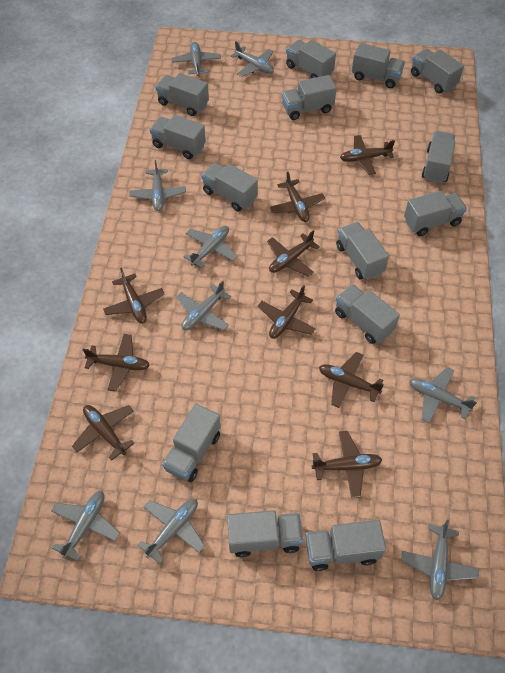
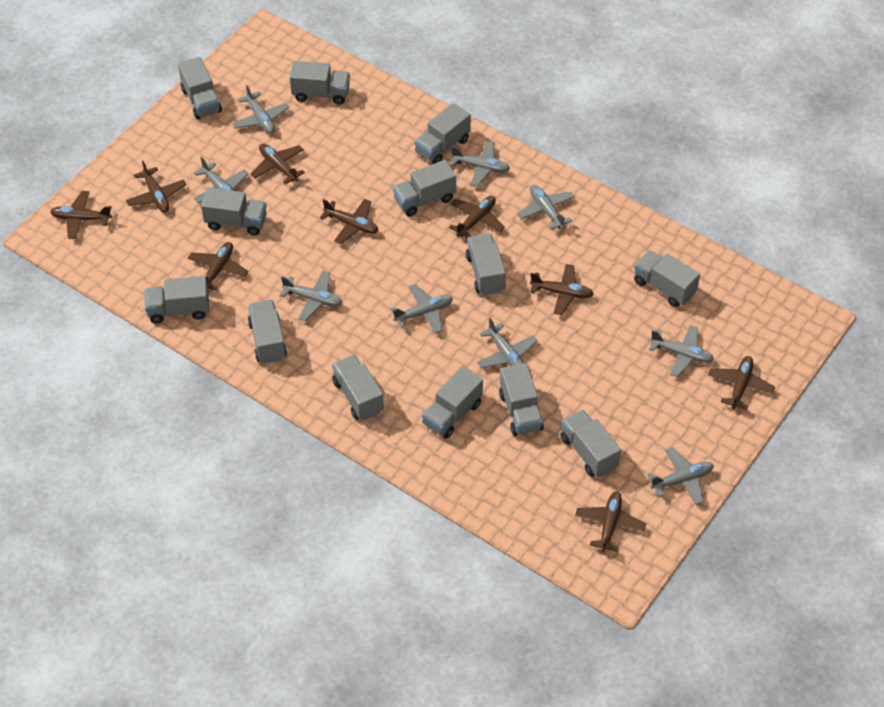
grey truck: [150,115,206,159] [155,73,209,116] [162,404,221,482] [201,163,258,212] [227,510,303,557] [282,75,337,120] [286,40,336,79] [306,520,386,571] [335,284,400,344] [336,222,389,280] [352,43,405,88] [404,191,467,236] [411,48,464,94] [422,131,455,183] = 14 -> [144,276,209,324] [178,57,222,119] [201,188,267,236] [248,300,287,364] [290,61,350,105] [332,355,384,421] [393,160,456,217] [414,103,471,164] [422,366,483,439] [466,234,506,295] [499,363,544,436] [560,410,621,477] [634,250,700,307] = 13

